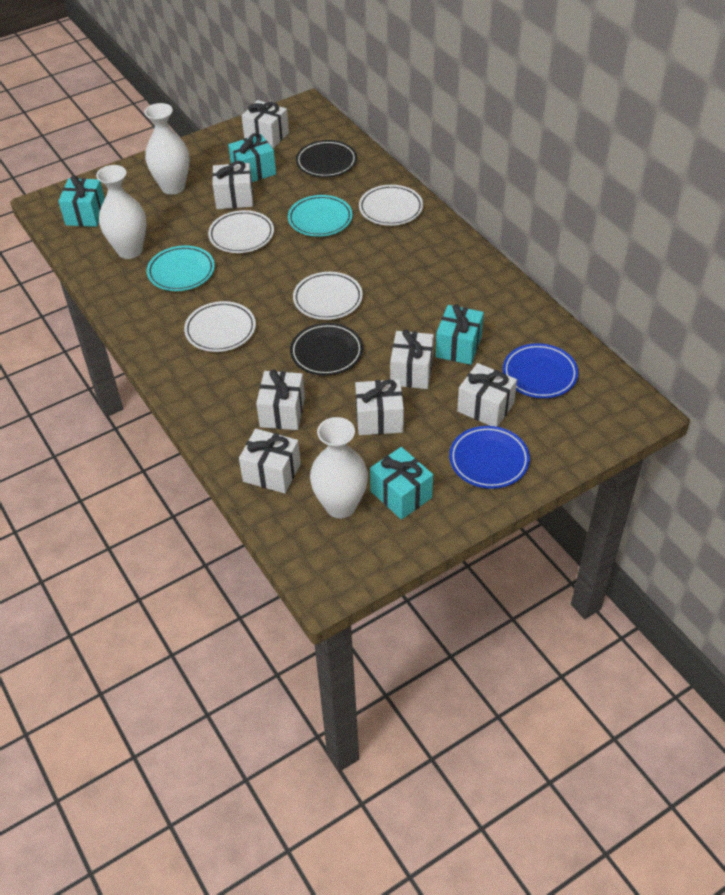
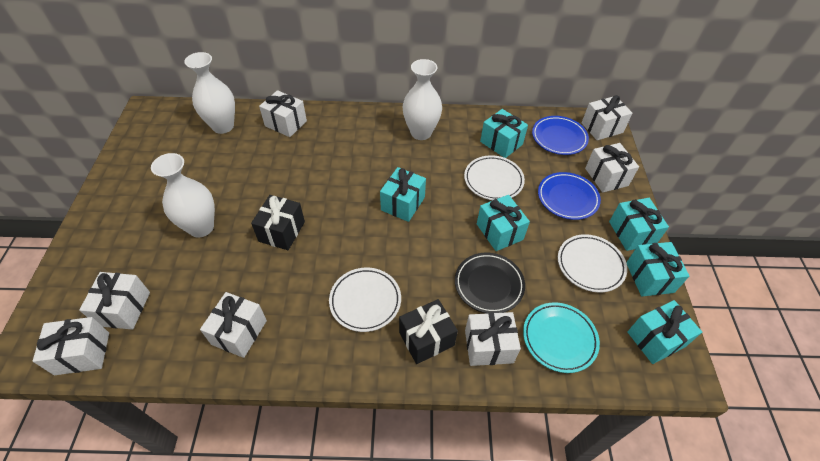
black gift: none = 0 -> [251,195,305,250] [399,299,458,364] = 2
black plate: [290,323,363,376] [296,140,357,177] = 2 -> [455,253,525,313] = 1
turquoise gift: [58,175,105,227] [228,133,276,182] [370,447,433,520] [435,304,484,365] = 4 -> [380,167,426,222] [477,195,530,251] [480,109,528,158] [609,198,669,251] [626,242,689,296] [628,300,702,364] = 6
turquoise plate: [147,245,215,291] [288,195,353,237] = 2 -> [523,302,600,373] = 1
white plate: [184,301,256,352] [208,210,274,253] [293,272,363,320] [359,185,423,226] = 4 -> [329,268,401,332] [464,155,525,200] [558,234,627,293] = 3

